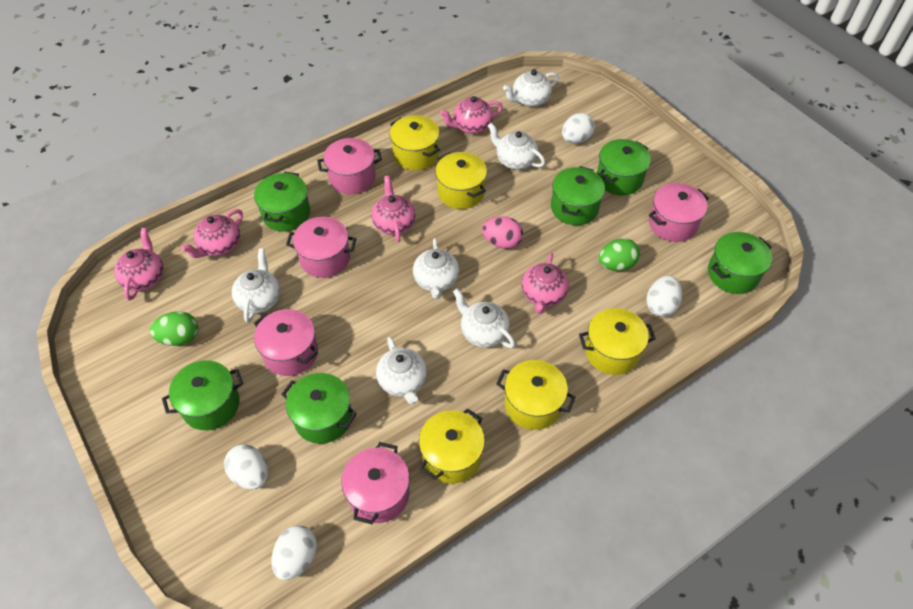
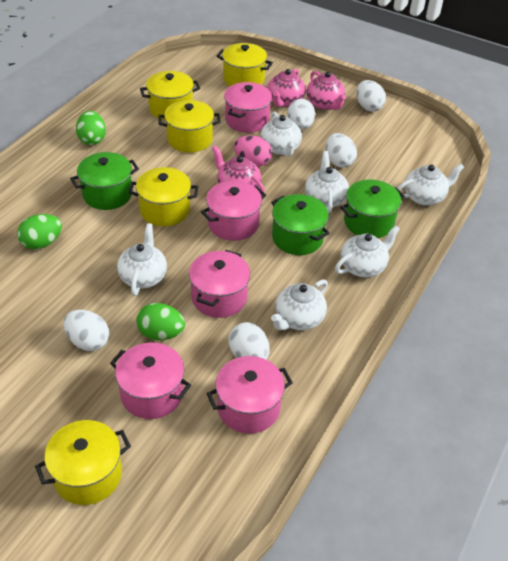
green egg: [150,311,198,346] [599,238,640,271] = 2 -> [17,214,62,249] [76,111,106,145] [136,303,185,340] = 3
green pot: [162,360,243,430] [254,172,310,232] [281,373,357,444] [551,166,605,225] [597,139,651,195] [708,232,772,294] = 6 -> [70,152,139,210] [271,194,330,255] [340,179,405,238] = 3
pink teapot: [114,228,164,300] [181,209,243,258] [371,176,416,242] [440,96,503,134] [521,253,569,314] = 5 -> [212,146,265,196] [268,69,306,107] [306,71,346,110] = 3
white egg: [224,444,268,489] [271,525,317,580] [562,113,595,144] [646,276,682,317] = 4 -> [63,310,109,351] [229,322,269,360] [287,99,315,130] [325,133,357,168] [356,80,386,112] = 5

